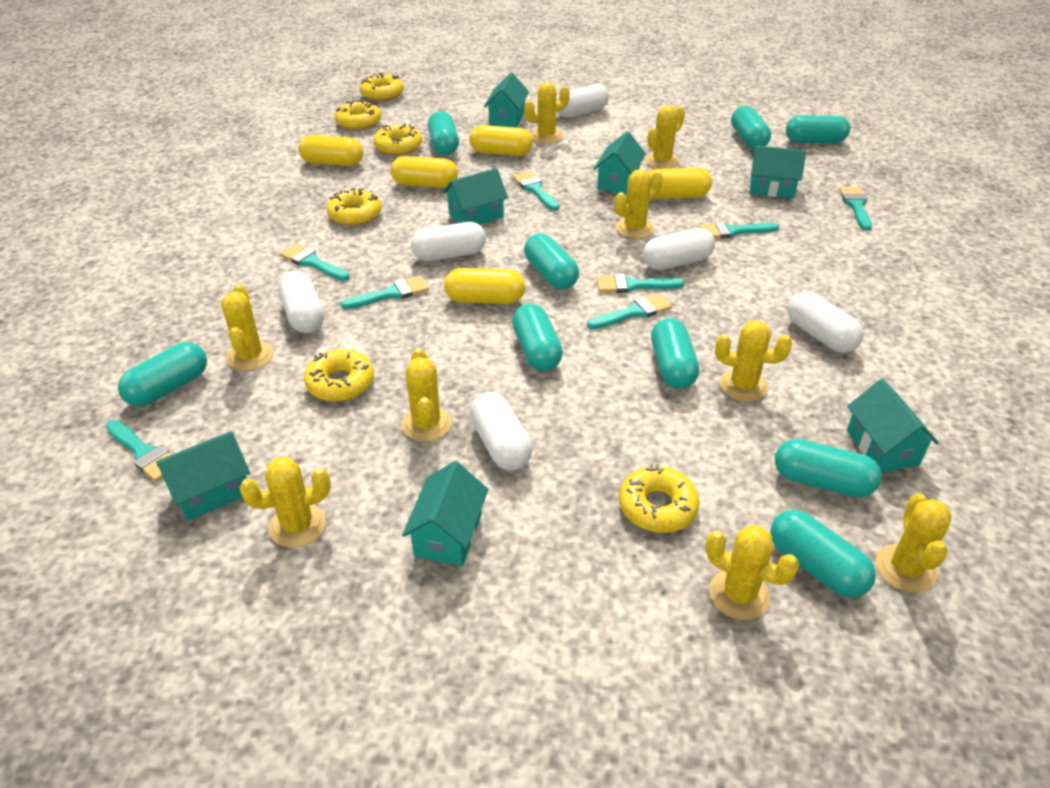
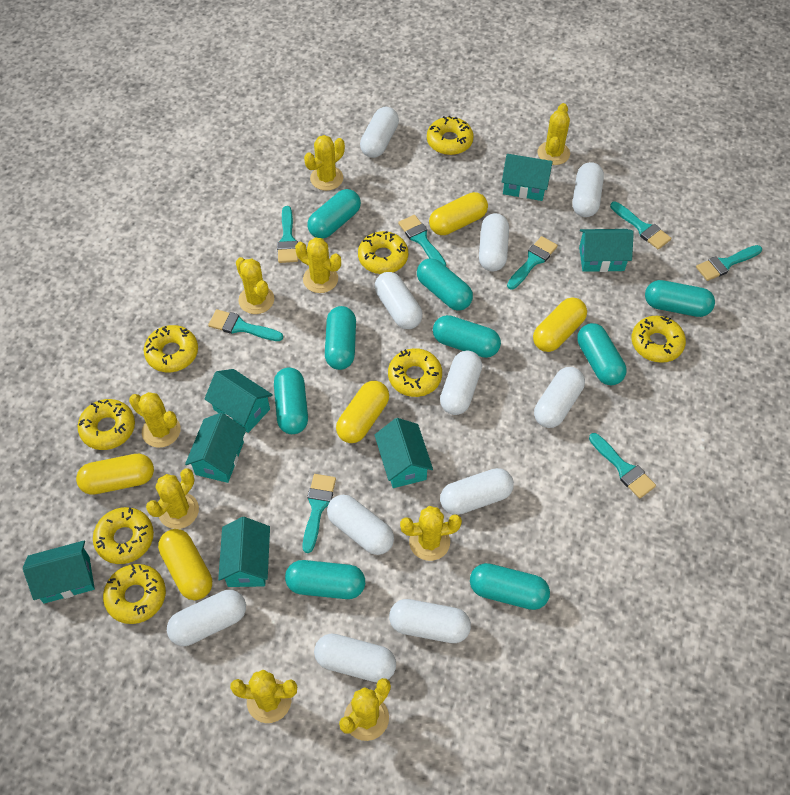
white capsule: [278,271,324,333] [411,222,486,261] [470,392,532,470] [556,84,609,118] [643,228,715,270] [787,291,863,353] = 6 -> [167,590,246,646] [314,633,396,682] [327,495,394,555] [360,107,399,158] [375,272,423,329] [389,599,471,643] [440,351,482,415] [440,468,514,515] [479,213,509,271] [534,367,585,428] [573,162,604,217] = 11
yellow donut: [304,349,374,402] [327,188,382,226] [335,100,381,130] [359,73,404,101] [373,123,422,155] [619,464,700,533] = 6 -> [78,399,135,450] [93,507,154,564] [103,564,166,624] [144,325,198,372] [358,231,408,274] [388,348,442,397] [427,116,474,155] [631,316,686,363] = 8

